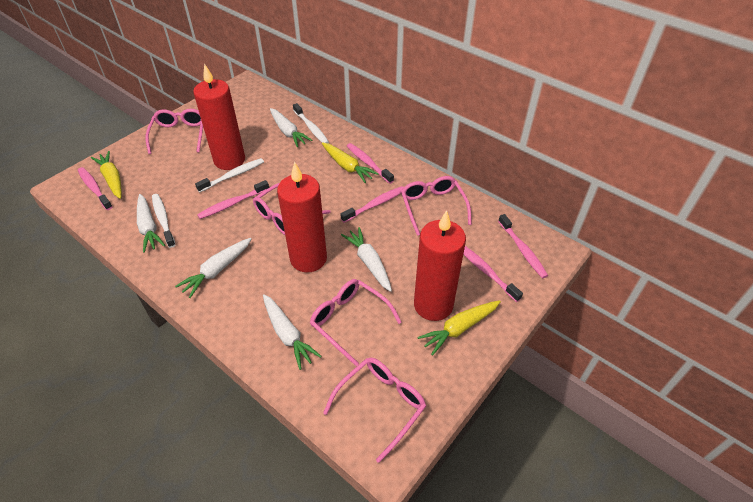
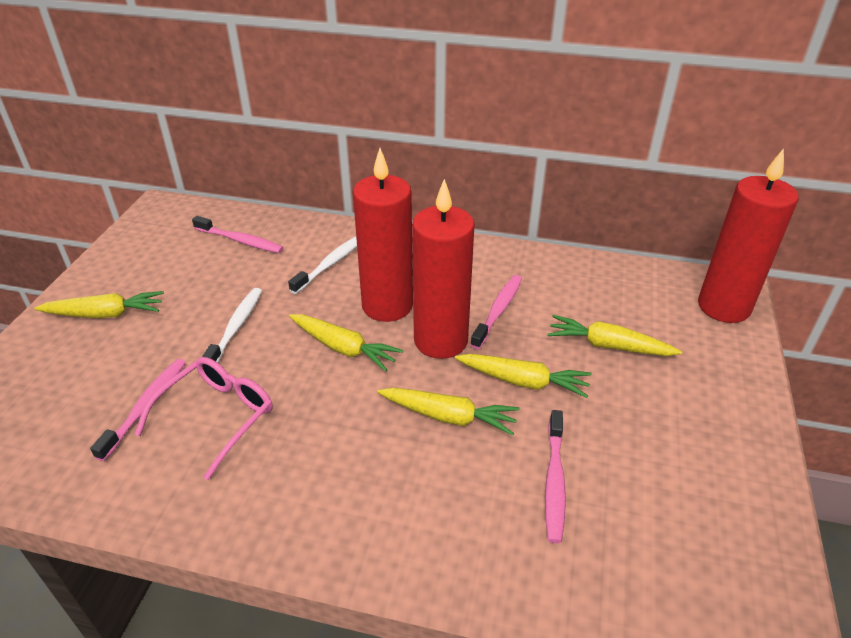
pink glasses: [145,109,203,154] [253,183,331,235] [310,279,402,366] [323,358,426,463] [401,176,472,236] = 5 -> [134,357,273,480] = 1
pink toothbrush: [78,167,112,210] [197,180,269,219] [341,186,404,223] [347,143,394,184] [464,246,523,302] [498,214,548,278] = 6 -> [90,359,186,461] [192,216,283,253] [470,275,522,349] [545,410,566,543] = 4
white carrot: [137,194,165,253] [175,238,252,298] [263,294,322,370] [270,108,312,147] [341,227,392,292] = 5 -> none = 0
white toothbrush: [152,194,176,248] [195,158,264,192] [293,103,329,143] = 3 -> [202,288,262,363] [288,236,357,294] = 2
yellow carrot: [91,151,122,199] [322,142,379,183] [417,300,501,356] = 3 -> [34,291,164,318] [289,314,403,372] [377,388,519,436] [455,354,592,398] [548,315,682,356] = 5

